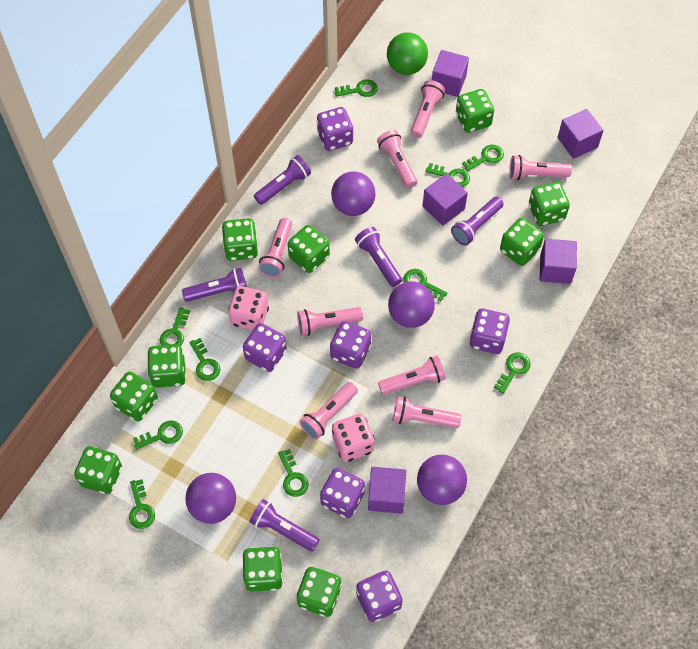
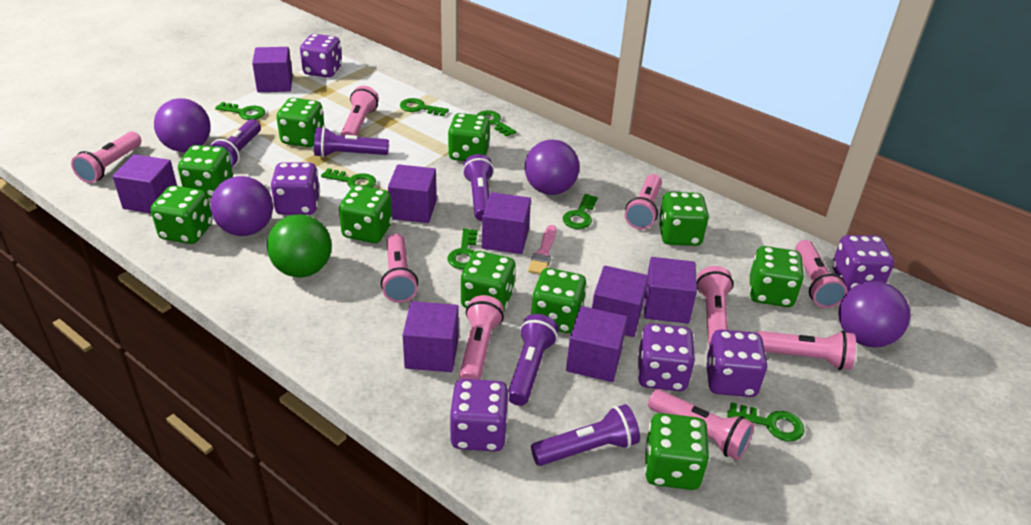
green key: [129,479,155,529] [133,420,183,450] [160,307,190,346] [189,338,220,381] [278,449,309,497] [335,79,378,97] [404,269,447,301] [426,163,470,187] [462,145,504,171] [494,353,531,394] = 10 -> [215,102,265,120] [321,168,376,188] [400,98,449,116] [447,228,478,269] [477,110,516,137] [563,194,598,229] [727,402,805,441] = 7
pink brush: none = 0 -> [528,225,556,274] = 1
pink dice: [228,286,269,331] [332,414,374,462] = 2 -> none = 0
pink flashlight: [258,218,292,277] [297,307,363,336] [299,382,358,440] [377,130,417,188] [378,356,446,395] [393,396,462,428] [411,80,445,138] [509,155,572,180] = 8 -> [71,131,141,183] [341,86,379,136] [381,233,418,303] [459,295,504,380] [625,174,662,229] [648,389,754,460] [697,266,734,345] [756,331,856,370] [795,240,847,308] = 9
purple cube: [368,467,406,514] [423,173,468,226] [432,50,469,97] [540,239,577,284] [558,109,604,159] = 5 -> [113,154,177,213] [252,47,293,92] [388,164,437,223] [403,301,459,372] [482,192,531,254] [566,306,627,382] [592,265,648,337] [644,257,697,324] = 8

